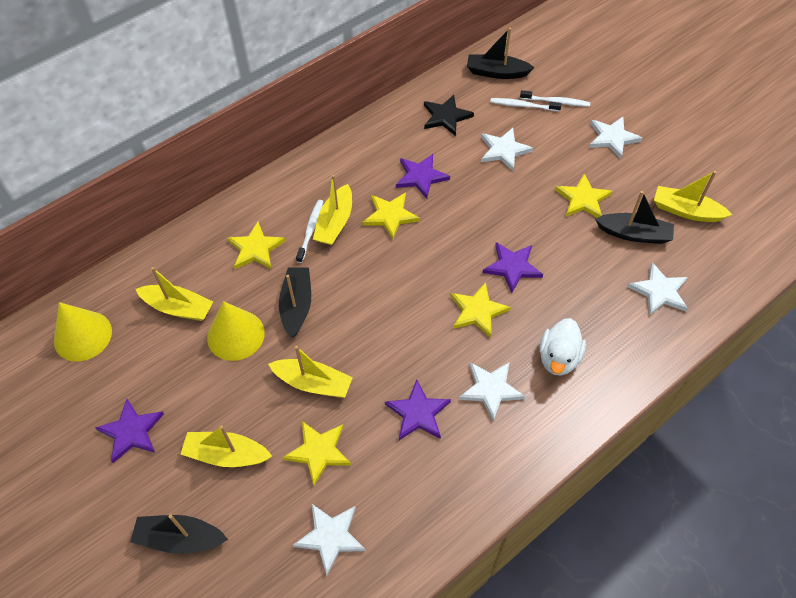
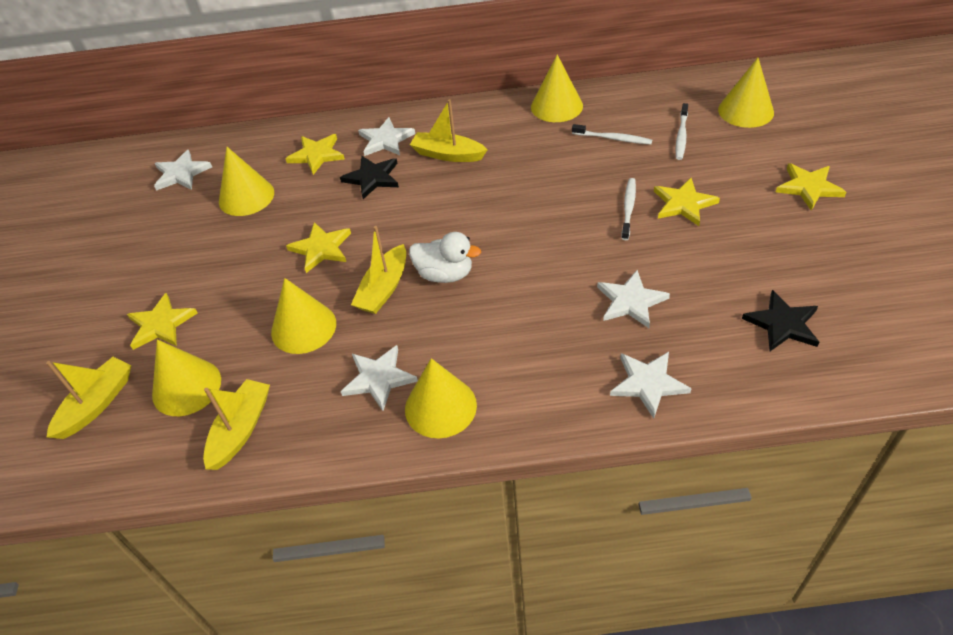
black boat: [130,514,228,554] [279,267,311,337] [467,28,535,79] [595,191,674,244] = 4 -> none = 0
black star: [424,95,474,136] = 1 -> [340,156,399,199] [742,290,819,351] = 2
purple star: [95,399,164,463] [385,380,451,440] [396,154,450,199] [483,242,543,293] = 4 -> none = 0
yellow boat: [135,267,213,321] [181,425,272,467] [268,346,353,398] [313,175,352,245] [654,171,732,222] = 5 -> [46,357,131,439] [203,379,270,470] [351,226,406,314] [410,99,487,162] = 4
yellow cone: [54,302,112,362] [207,301,265,361] = 2 -> [152,339,221,416] [219,147,274,216] [271,278,336,354] [405,358,477,438] [531,55,583,122] [718,58,774,128] = 6

